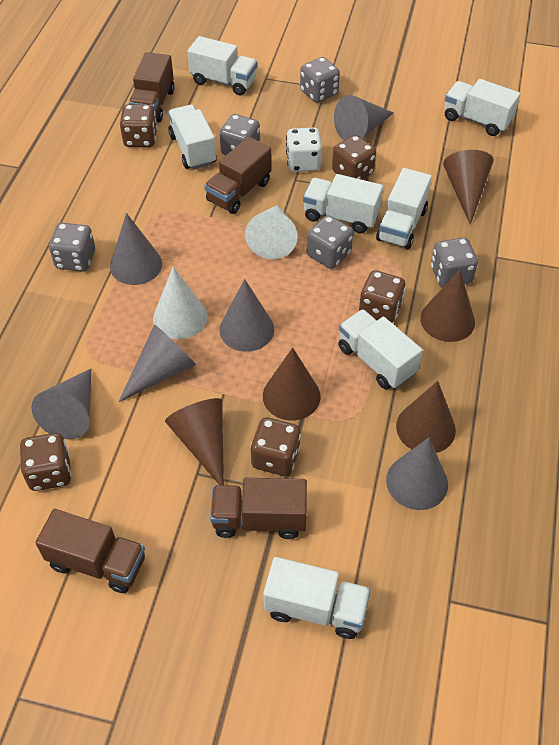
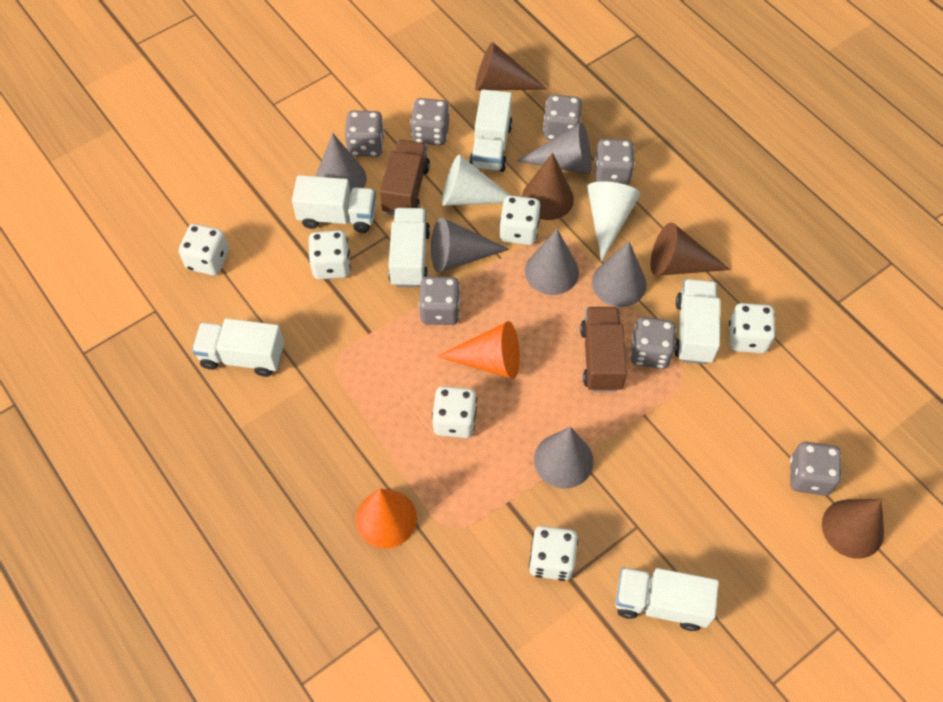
brown cone: [165,398,224,485] [263,347,321,421] [396,381,456,453] [420,270,475,342] [443,150,493,225] = 5 -> [475,42,547,91] [522,153,574,220] [650,222,731,276] [822,499,884,559] = 4
brown dice: [20,433,71,491] [120,104,157,147] [250,417,301,476] [332,135,376,180] [359,270,406,323] = 5 -> none = 0
brown truck: [35,509,145,593] [129,52,175,122] [204,137,271,214] [210,478,307,539] = 4 -> [380,140,430,215] [580,307,627,392] = 2
grey dice: [49,223,95,272] [220,114,260,156] [300,57,340,103] [307,215,353,269] [431,238,478,288] = 5 -> [345,111,384,157] [410,98,450,145] [419,276,460,325] [543,94,582,140] [595,139,635,185] [630,317,676,369] [790,442,841,496] = 7
orange cone: none = 0 -> [356,488,417,549] [436,321,520,379] = 2
white dice: [286,128,322,172] = 1 -> [179,224,229,275] [309,230,351,280] [432,386,477,438] [500,195,541,245] [529,526,578,581] [729,303,776,353] = 6
white truck: [168,105,217,169] [187,36,258,95] [263,557,371,639] [303,174,383,233] [338,309,423,389] [376,168,432,249] [445,79,520,136] = 7 -> [192,318,284,377] [292,175,376,233] [388,208,430,287] [469,89,513,172] [616,567,719,631] [674,279,720,364] = 6

